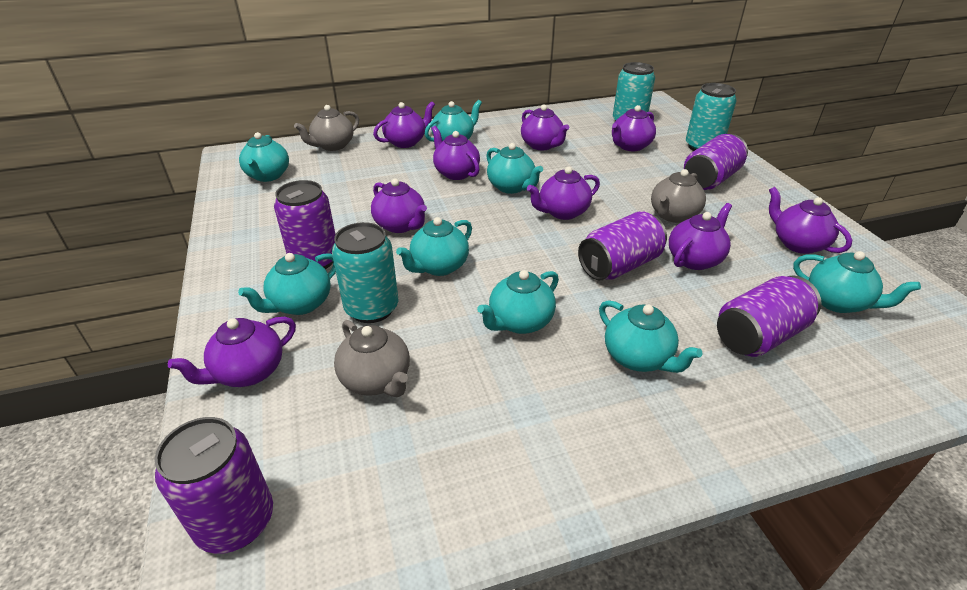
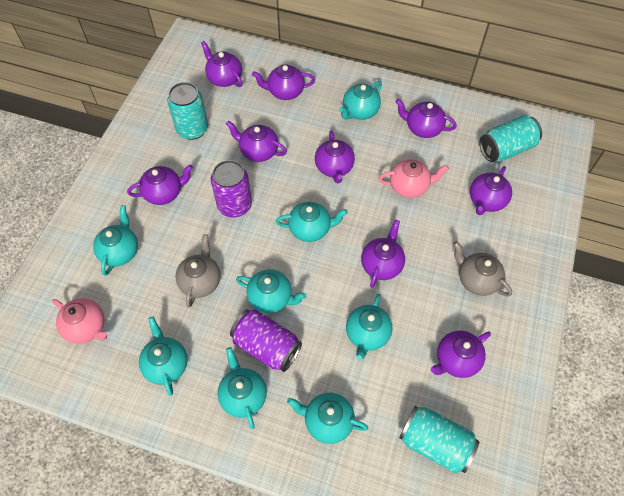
grey teapot: [294,105,359,151] [334,320,410,397] [651,169,706,223] = 3 -> [175,234,221,307] [453,241,512,297] = 2
pink teapot: none = 0 -> [52,298,107,344] [379,159,449,198] = 2
purple can: [155,417,273,554] [274,180,336,269] [578,211,667,281] [684,134,748,190] [717,275,822,357] = 5 -> [211,160,252,218] [230,309,302,372] = 2

